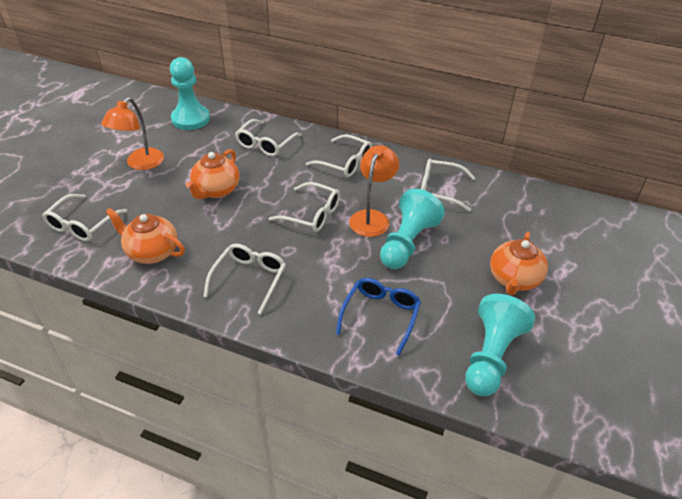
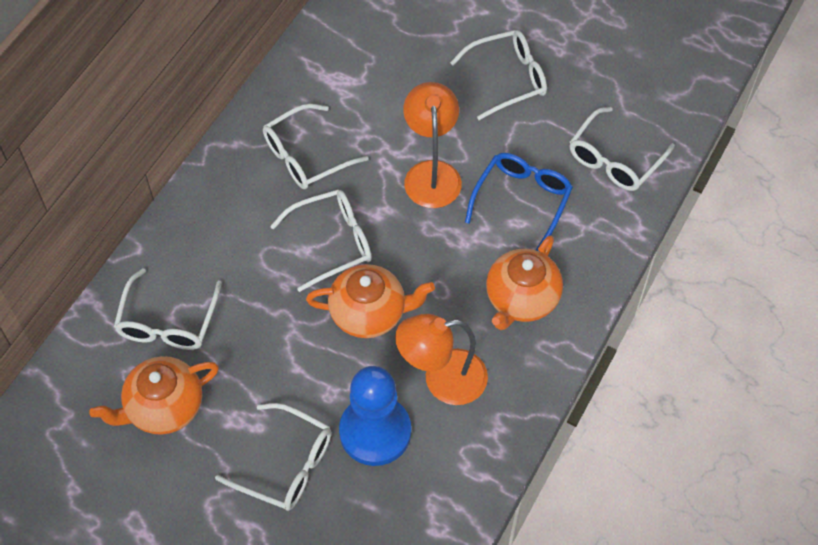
blue pawn: none = 0 -> [339,366,411,466] = 1
turquoise pawn: [170,57,210,130] [380,189,445,269] [465,294,535,396] = 3 -> none = 0

